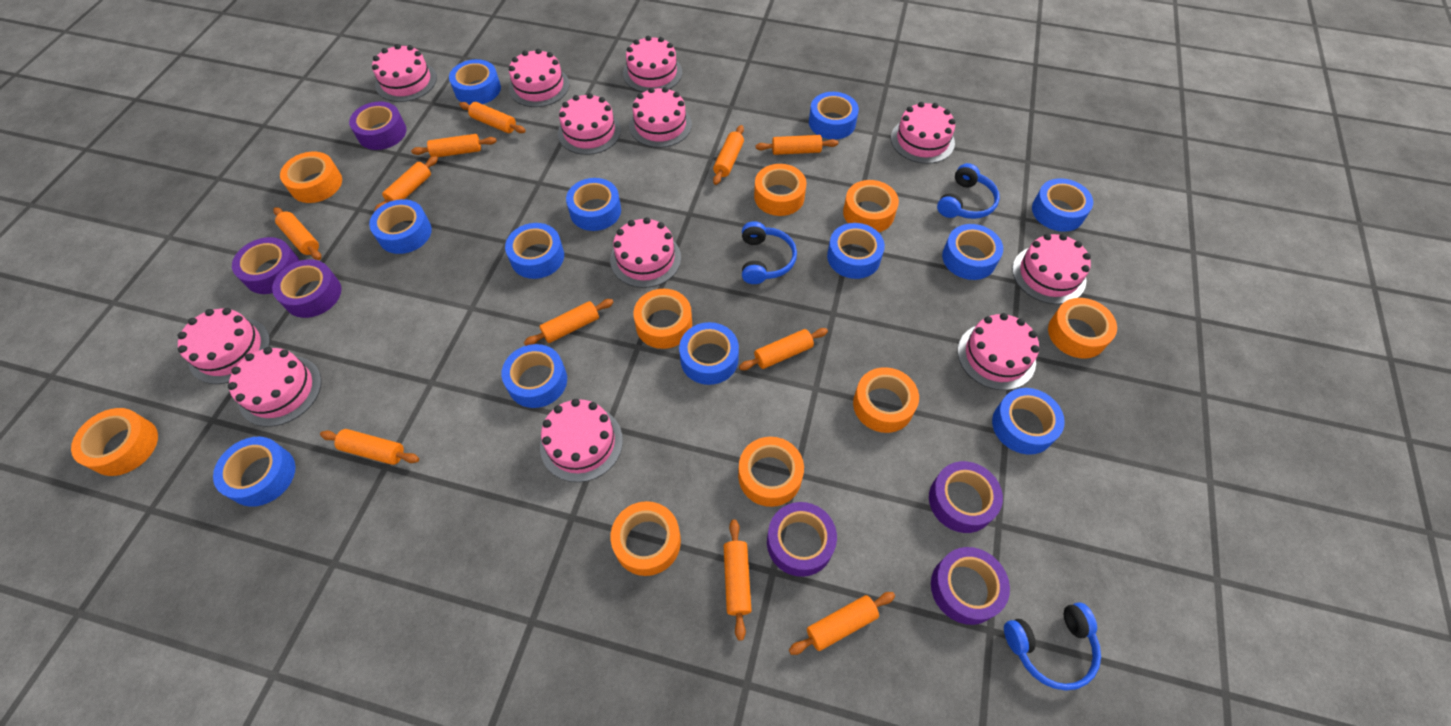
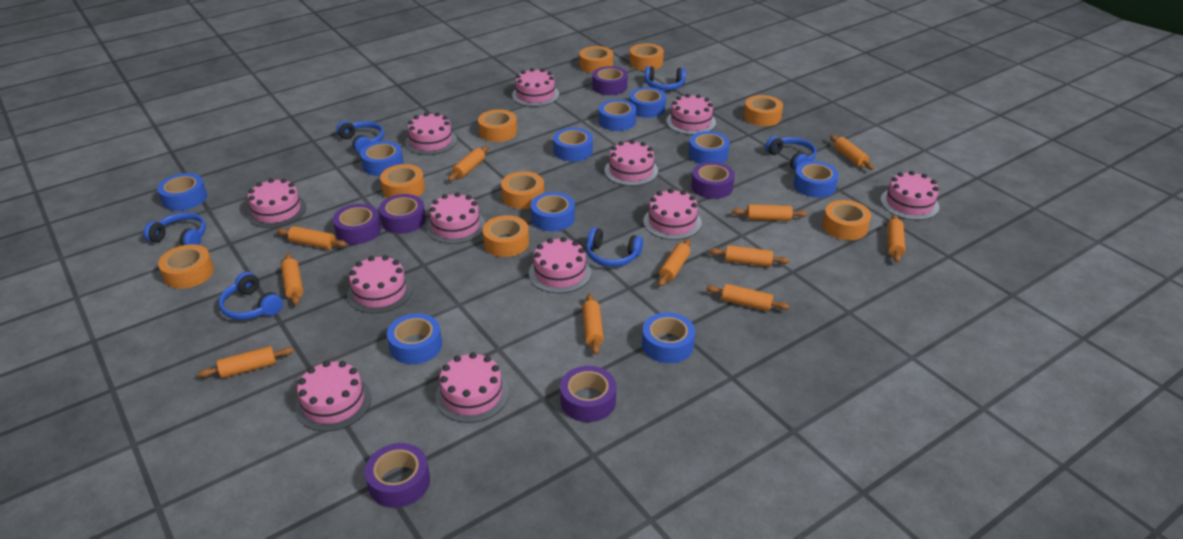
blue headphones: [742,221,797,284] [937,163,1000,219] [1004,602,1101,691] = 3 -> [144,213,206,246] [219,272,283,320] [336,121,384,154] [586,228,643,267] [645,66,686,90] [765,136,817,171] = 6
blue tape: [213,437,296,507] [369,199,432,254] [449,59,501,105] [501,344,567,408] [505,223,564,279] [566,178,621,231] [679,322,739,385] [809,92,859,139] [827,223,885,279] [942,224,1003,280] [992,388,1065,455] [1032,178,1093,232] = 12 -> [157,173,207,211] [360,141,404,176] [387,313,442,364] [531,192,575,231] [553,128,593,162] [599,99,636,131] [629,87,666,118] [642,312,695,363] [689,131,730,164] [794,161,839,198] = 10

